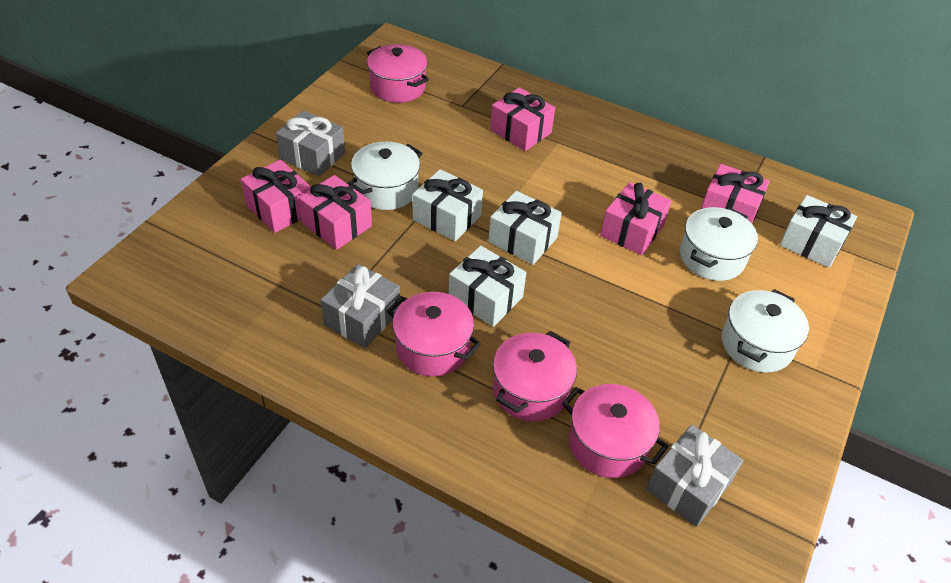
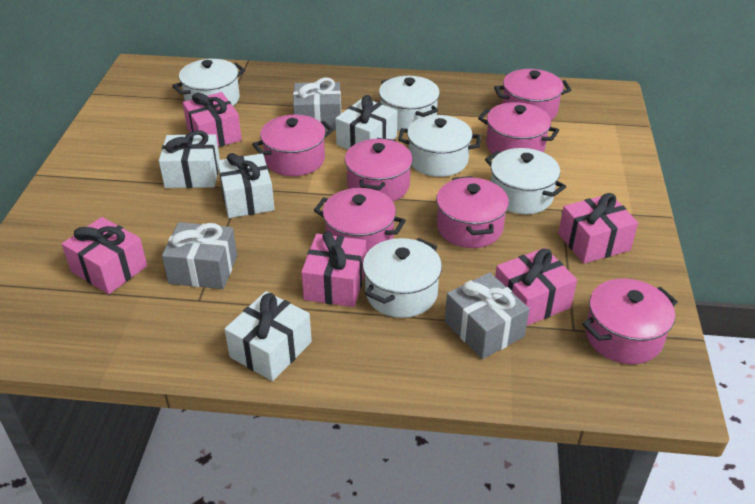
pink pot: [367,44,429,103] [387,292,481,376] [493,331,577,421] [562,384,669,478] = 4 -> [252,115,333,176] [314,188,406,253] [345,138,413,201] [436,176,509,248] [478,102,559,154] [494,69,571,120] [582,279,678,364] = 7
white pot: [348,142,422,210] [680,207,758,281] [722,289,809,373] = 3 -> [172,59,245,106] [363,238,442,318] [379,76,440,131] [398,115,481,177] [485,148,566,214] = 5

